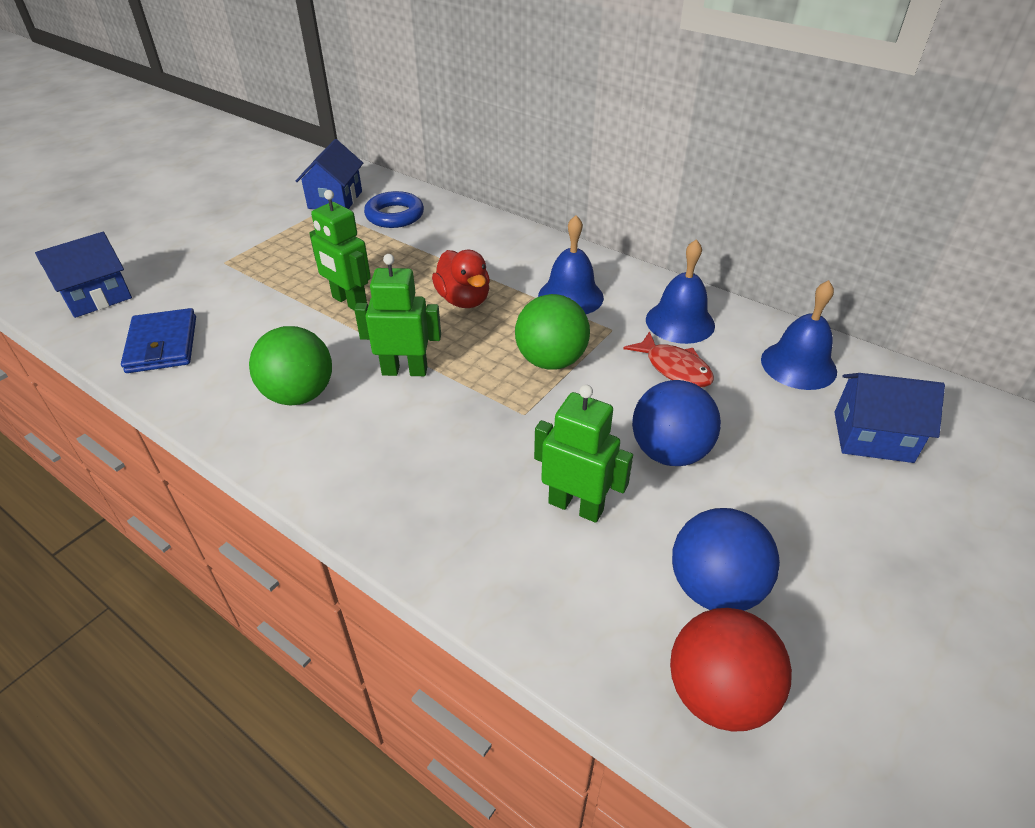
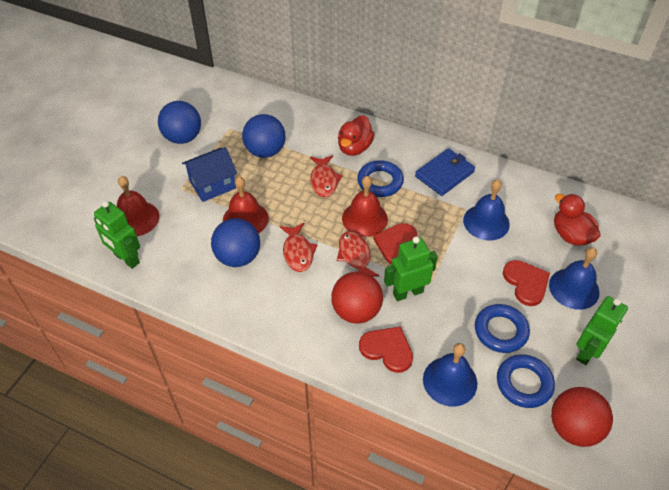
blue ball: [632,380,721,466] [672,508,780,611] = 2 -> [158,101,201,144] [211,218,260,267] [242,114,286,158] = 3
blue house: [35,232,132,318] [296,139,363,209] [834,373,945,463] = 3 -> [182,147,237,202] = 1
blue ring: [364,191,424,228] = 1 -> [357,160,404,197] [475,304,530,353] [497,354,555,408] = 3
green ball: [249,326,332,406] [515,294,590,370] = 2 -> none = 0
red ball: [670,608,792,732] = 1 -> [331,272,383,324] [551,387,613,447] = 2
red bell: none = 0 -> [117,176,159,236] [223,177,269,234] [342,176,388,237] = 3
red duck: [432,250,490,308] = 1 -> [338,115,374,156] [554,194,601,246] = 2
red fish: [623,331,714,388] = 1 -> [280,223,318,272] [310,155,343,197] [337,231,380,277] = 3
red heart: none = 0 -> [359,326,413,373] [373,223,417,264] [503,260,550,306] = 3

